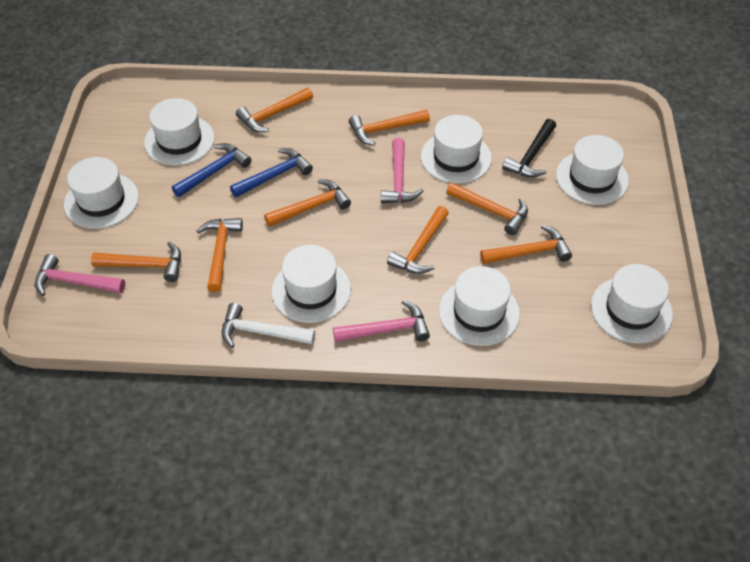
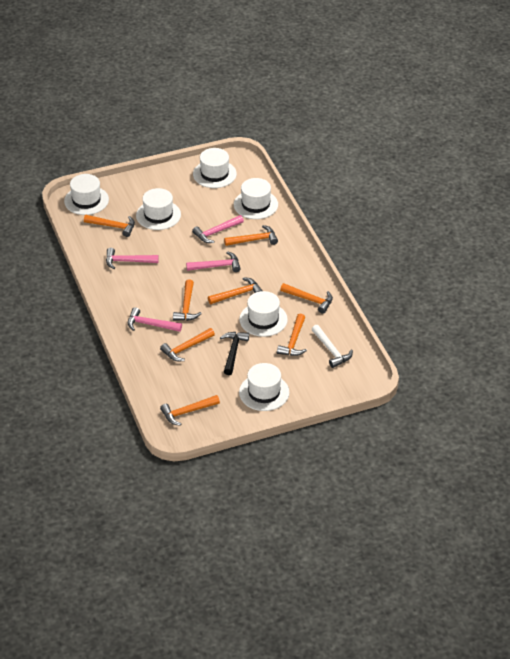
blue hammer: [172,143,251,197] [230,148,313,198] = 2 -> none = 0
pink hammer: [35,254,125,296] [333,300,430,342] [381,138,424,204] = 3 -> [106,248,159,269] [128,307,182,332] [186,251,241,272] [192,215,244,243] = 4
white hat: [64,157,139,229] [144,98,215,165] [271,245,351,323] [421,115,492,183] [439,266,520,346] [556,135,629,205] [591,264,673,343] = 7 -> [64,174,109,215] [136,188,181,230] [193,148,237,188] [234,178,278,219] [239,291,288,337] [239,363,289,411] = 6

